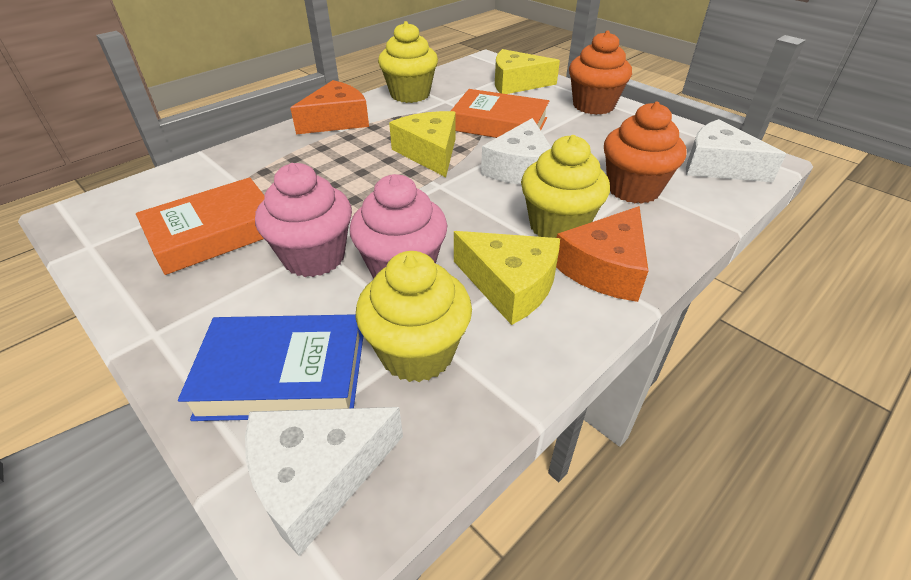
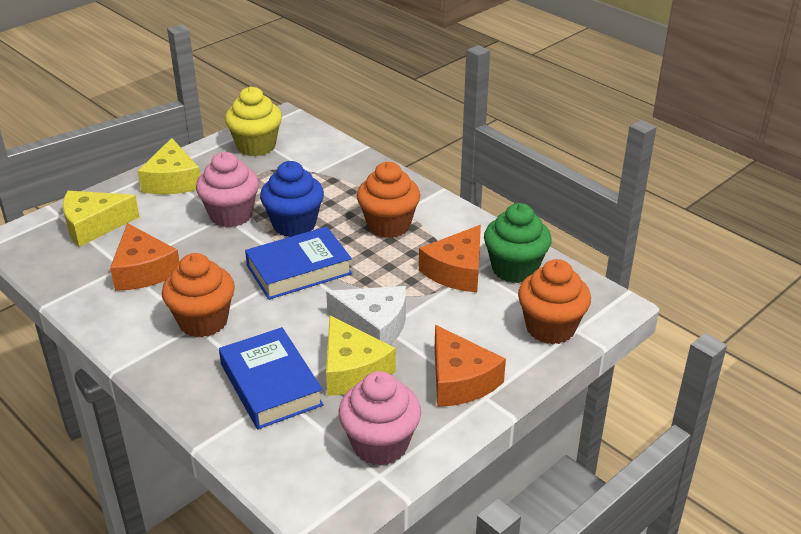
blue book: [178,314,363,421] = 1 -> [219,327,324,429] [245,227,352,300] = 2
blue cupcake: none = 0 -> [260,161,324,237] = 1
green cupcake: none = 0 -> [484,203,552,283] = 1
orange book: [136,177,265,275] [451,89,549,138] = 2 -> none = 0
orange cheese: [290,80,369,134] [556,206,648,302] = 2 -> [110,223,180,291] [419,225,481,292] [435,325,506,407] = 3
orange cupcake: [569,30,632,115] [604,102,686,204] = 2 -> [162,253,235,337] [357,162,420,238] [518,259,591,344] = 3
white cheese: [245,407,403,556] [481,118,552,185] [686,119,786,182] = 3 -> [326,286,406,345] = 1
yellow cupcake: [356,251,472,382] [378,21,438,103] [521,135,610,238] = 3 -> [225,86,282,156] = 1

